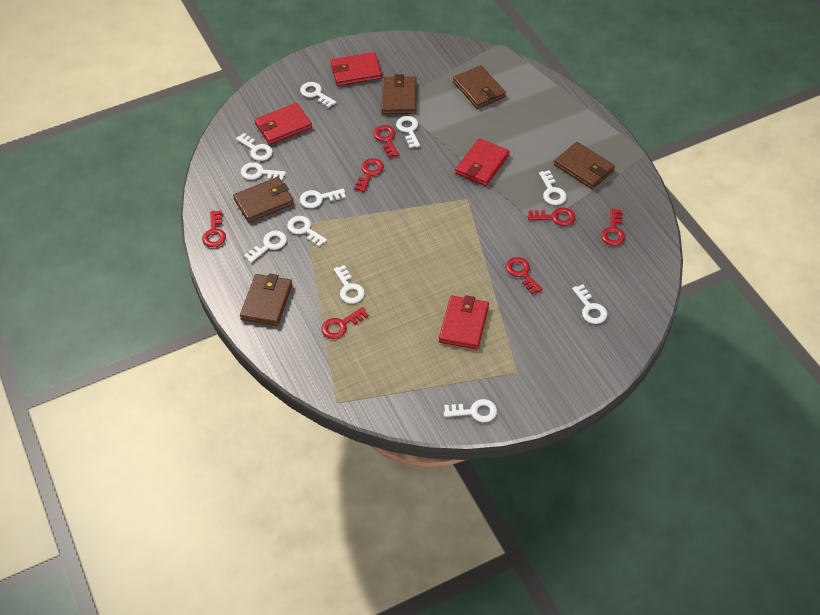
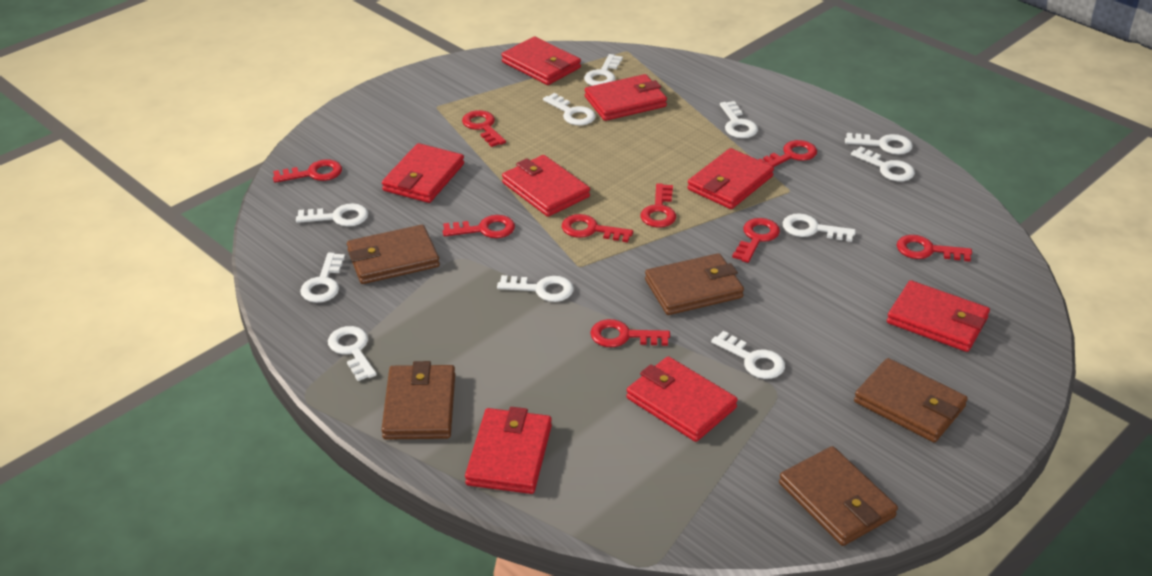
red key: [202,211,226,247] [321,307,369,339] [354,158,384,192] [373,125,399,158] [506,257,542,294] [528,207,575,226] [601,209,625,246] = 7 -> [273,160,342,183] [443,215,515,238] [462,110,506,147] [562,214,633,242] [590,319,670,347] [640,183,676,228] [732,218,780,263] [758,140,817,167] [897,235,972,262] = 9
red wallet: [254,103,312,145] [331,52,382,86] [439,295,489,349] [455,138,510,186] = 4 -> [382,143,464,203] [465,407,552,494] [501,37,581,85] [502,155,590,217] [585,74,667,121] [626,356,738,442] [687,148,774,209] [887,280,990,352] = 8

